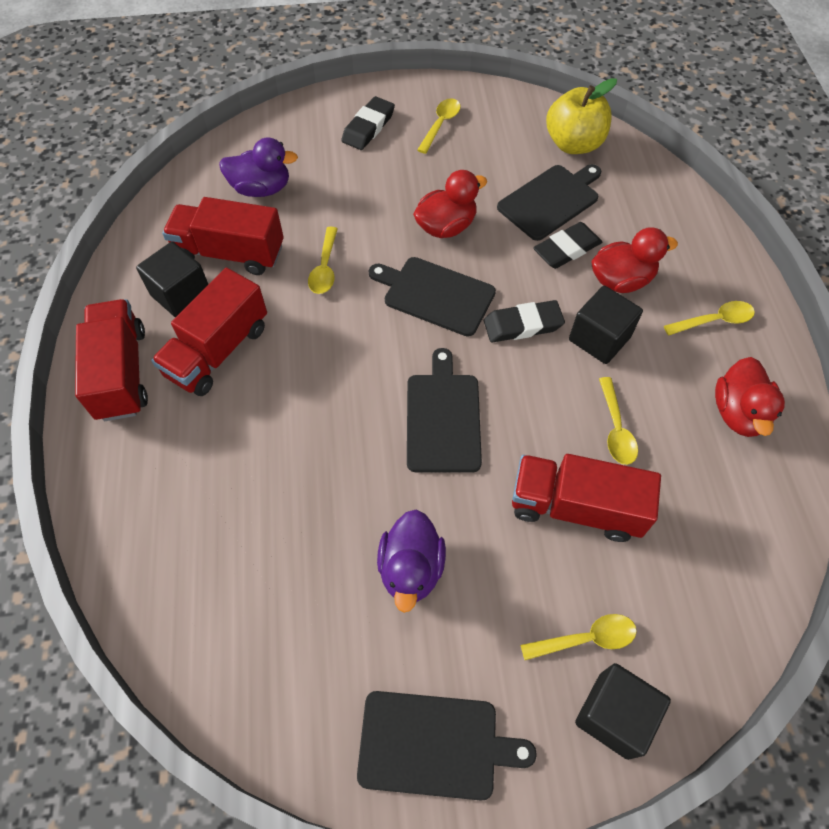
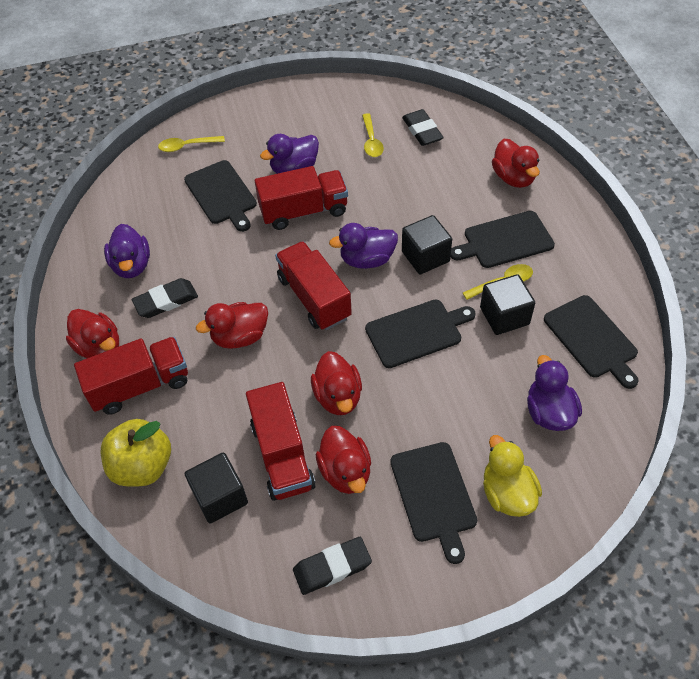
black cutting board: [357,691,537,801] [369,257,496,337] [407,348,482,473] [497,164,601,241] = 4 -> [184,160,257,232] [365,299,476,368] [390,442,477,564] [451,211,555,268] [544,295,639,389] = 5
purple duck: [219,137,298,197] [377,510,446,613] = 2 -> [104,224,150,278] [260,134,319,174] [329,223,398,269] [527,355,582,431] = 4
red duck: [413,170,487,238] [592,227,678,293] [715,357,785,437] = 3 -> [66,309,119,358] [196,302,268,349] [311,351,362,415] [316,426,371,494] [492,139,540,188] = 5
yellow duck: none = 0 -> [483,435,542,517] = 1
yellow spoon: [308,227,338,294] [417,98,461,154] [520,614,637,660] [599,377,638,465] [664,301,755,335] = 5 -> [158,136,225,152] [362,113,384,157] [463,264,533,300] = 3

